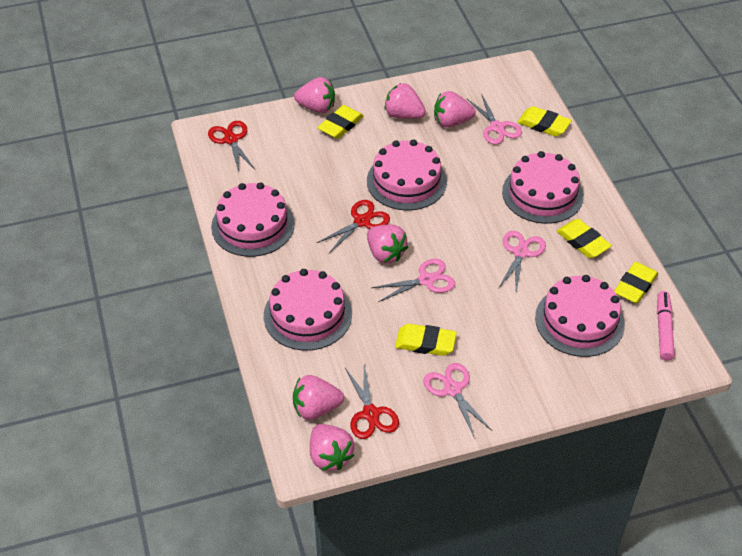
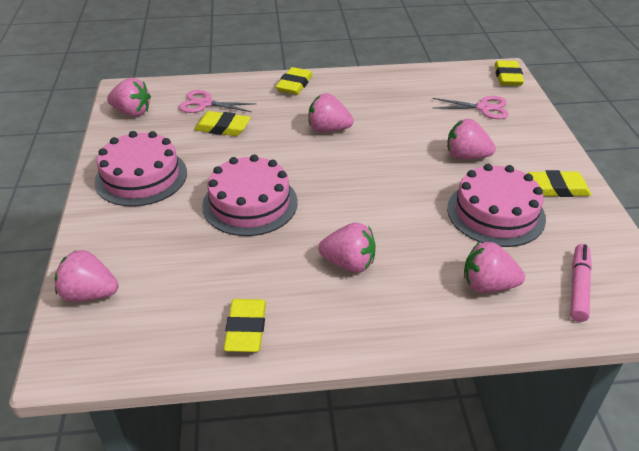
pink cake: [211,182,295,257] [264,269,352,351] [367,139,447,211] [502,151,584,224] [535,275,625,357] = 5 -> [94,131,187,207] [202,155,298,236] [447,164,546,247] = 3
pink scissors: [371,259,455,302] [423,363,492,438] [467,93,522,145] [498,231,546,292] = 4 -> [179,90,256,113] [432,96,509,119] = 2
red scissors: [208,121,255,172] [317,200,390,253] [345,365,399,439] = 3 -> none = 0

